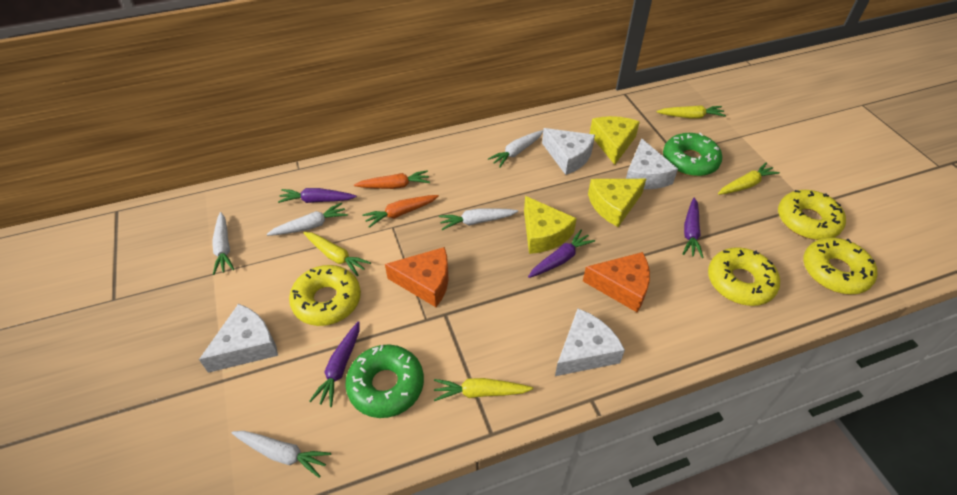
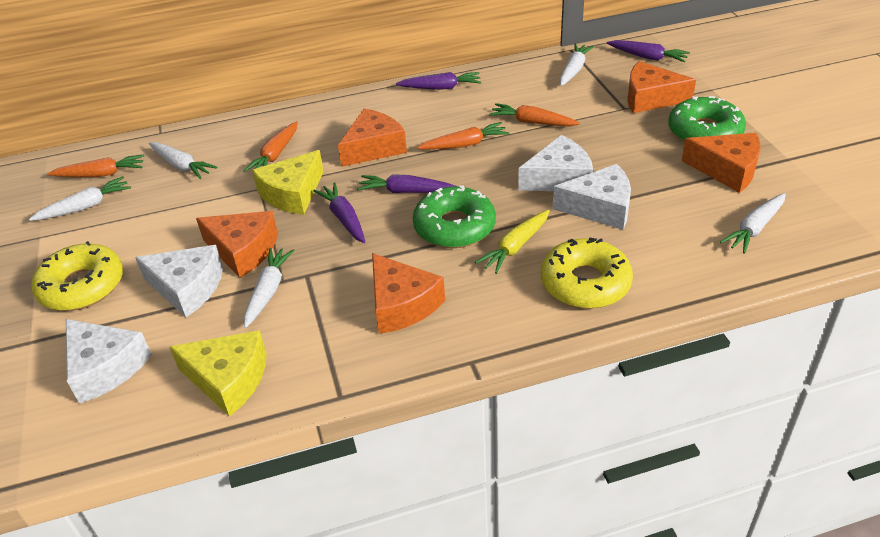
orange carrot: [354,170,430,189] [362,195,439,228] = 2 -> [47,154,144,177] [244,121,298,172] [417,122,509,150] [489,103,580,126] = 4
orange cheese: [385,247,449,307] [583,252,650,313] = 2 -> [196,211,278,278] [338,109,407,167] [372,253,445,334] [627,61,696,113] [682,133,761,193] = 5
yellow carrot: [303,232,371,276] [434,378,533,401] [657,105,726,119] [718,162,780,195] = 4 -> [475,210,550,274] = 1
yellow cheese: [524,196,577,254] [588,179,646,227] [590,116,640,165] = 3 -> [169,330,267,417] [252,150,324,215] = 2
yellow donut: [289,265,361,326] [708,247,780,306] [778,190,846,240] [803,237,877,294] = 4 -> [31,241,123,311] [541,237,633,309] = 2

